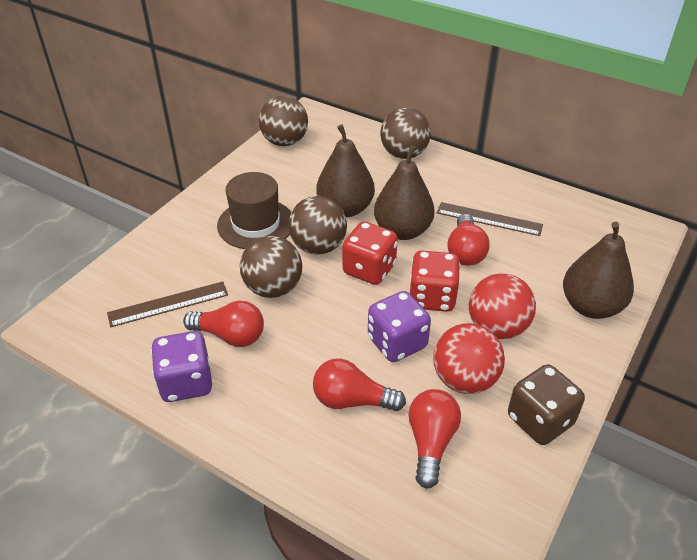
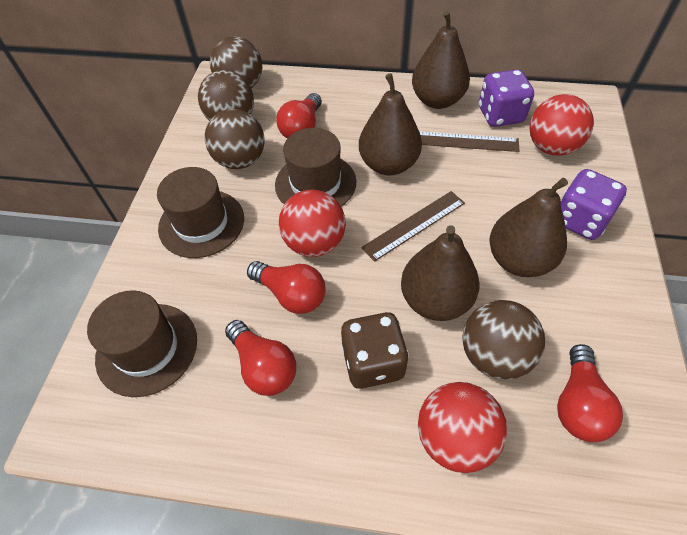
brown hat: [217,172,291,249] = 1 -> [87,290,197,397] [157,167,244,258] [275,128,356,207] = 3
brown pear: [316,124,375,217] [374,145,435,240] [563,222,634,319] = 3 -> [359,73,422,175] [401,225,480,321] [412,10,470,109] [489,178,568,277] = 4
red ball: [433,323,505,394] [469,273,536,339] = 2 -> [279,190,346,257] [418,382,507,473] [530,94,594,156] = 3
red dice: [342,222,398,285] [409,251,460,312] = 2 -> none = 0

